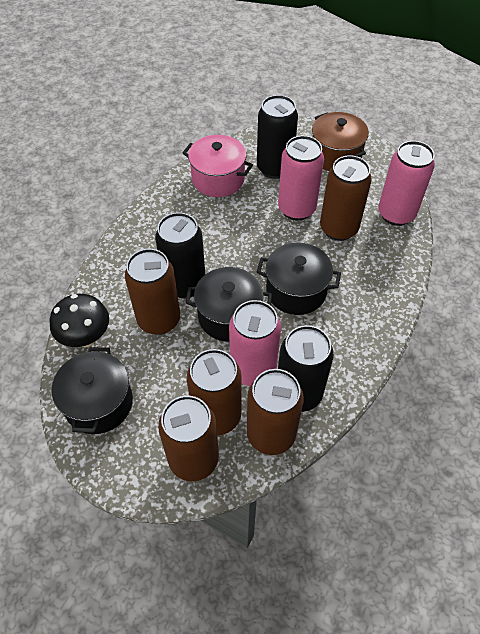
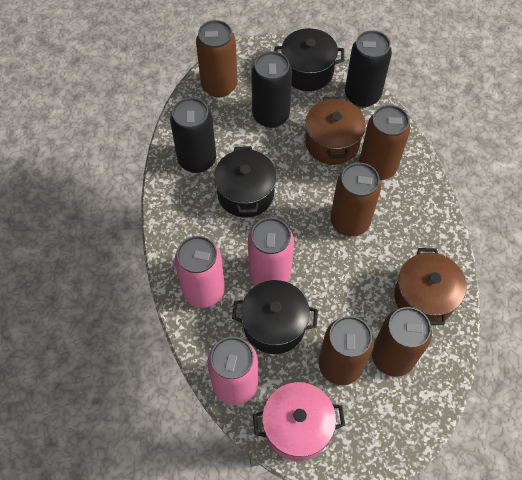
black mushroom: [49,294,109,347] = 1 -> none = 0
brown pot: [312,112,369,171] = 1 -> [305,96,366,165] [394,248,466,325] = 2

